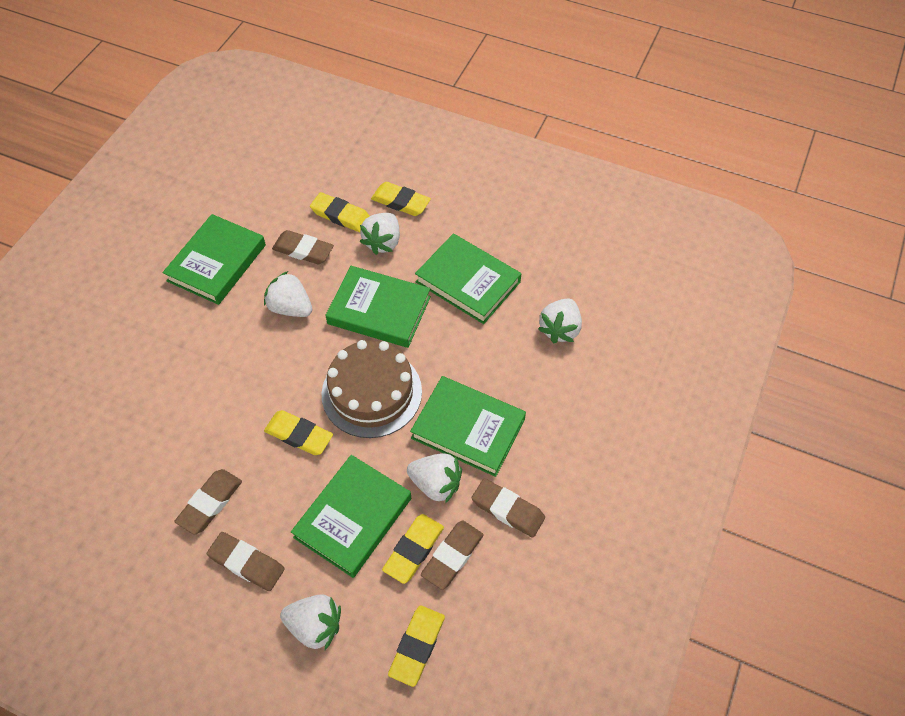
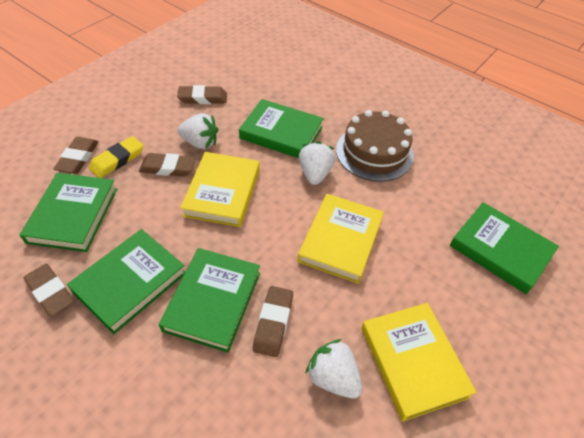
white strawberry: [264,271,312,317] [280,594,341,650] [360,213,400,255] [407,453,462,504] [538,299,582,343] = 5 -> [177,113,218,149] [299,141,335,185] [305,339,362,398] = 3
yellow book: none = 0 -> [180,152,260,227] [298,194,384,284] [361,303,476,422] = 3
yellow eraser: [264,410,333,455] [310,192,370,233] [371,182,431,216] [382,514,444,584] [388,605,445,687] = 5 -> [89,136,143,178] = 1

